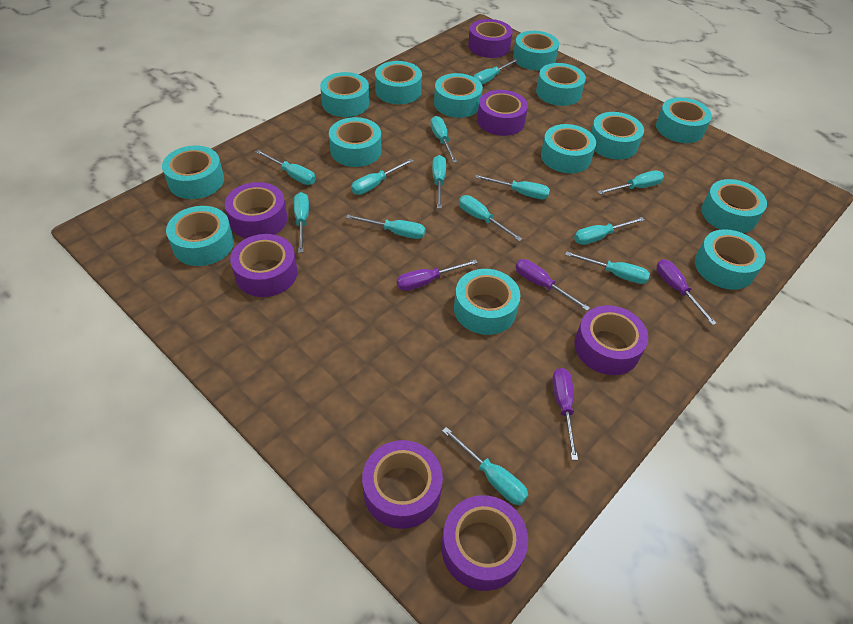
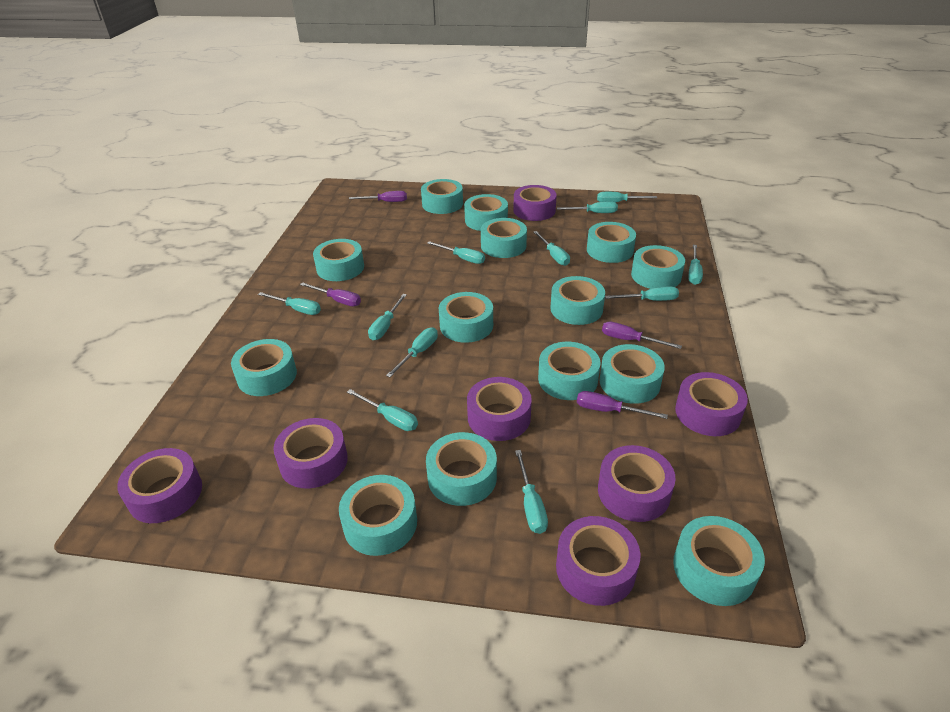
turquoise screwdriver: [256,150,316,185] [294,192,309,253] [346,214,425,239] [351,158,413,195] [430,116,457,163] [432,155,446,209] [442,427,528,505] [459,195,522,241] [473,59,519,85] [475,175,550,199] [565,251,650,284] [574,217,645,245] [598,171,664,194] = 13 -> [258,292,321,315] [347,389,418,431] [368,294,407,340] [386,327,438,377] [427,241,485,264] [515,450,548,534] [534,231,570,266] [557,202,618,213] [597,192,657,202] [605,286,679,301] [689,245,703,285] = 11

